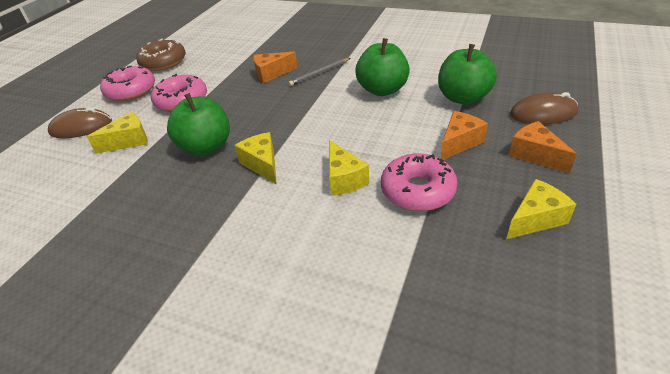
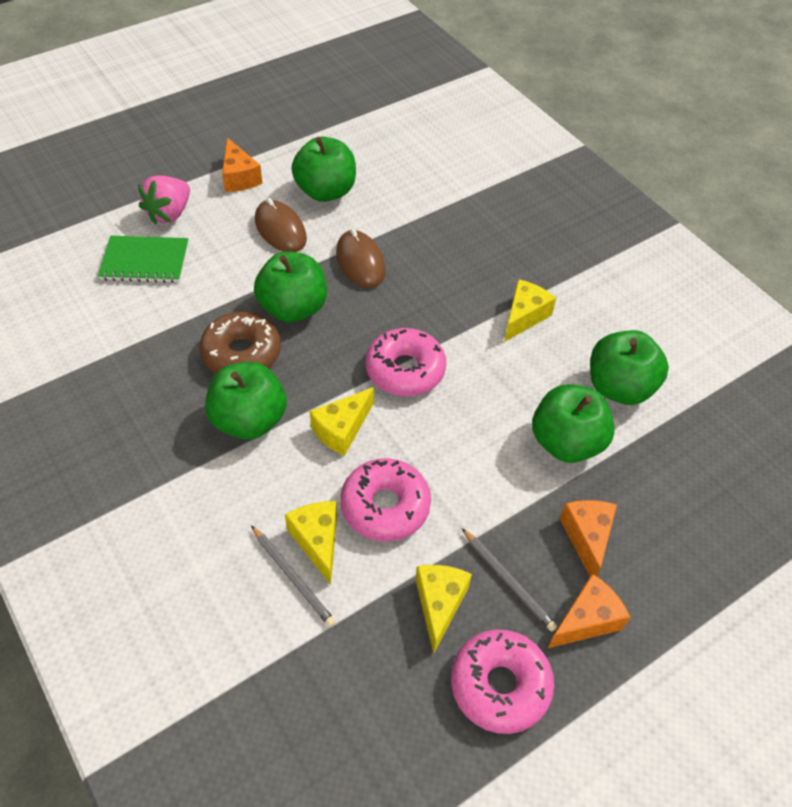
green apple: [167,93,230,156] [356,38,410,96] [438,44,497,105] = 3 -> [205,362,287,440] [254,252,327,322] [291,137,356,202] [532,384,615,463] [590,330,669,405] = 5
green notebook: none = 0 -> [98,236,189,283] = 1
grey pencil: [288,58,350,86] = 1 -> [251,526,336,627] [462,528,557,632] = 2
pink strawberry: none = 0 -> [138,175,190,225] = 1

